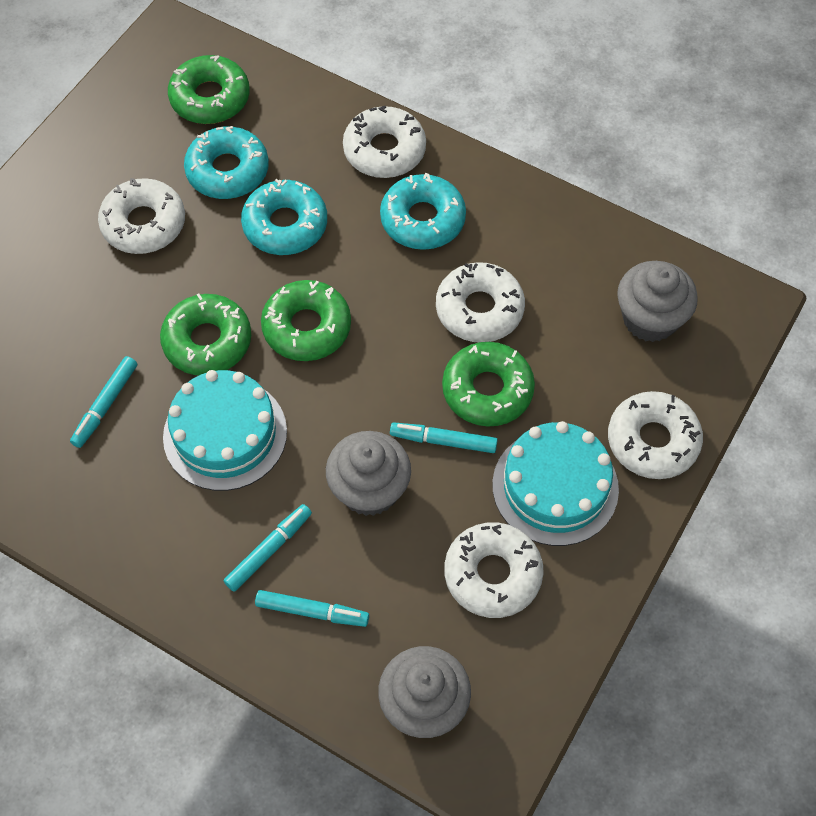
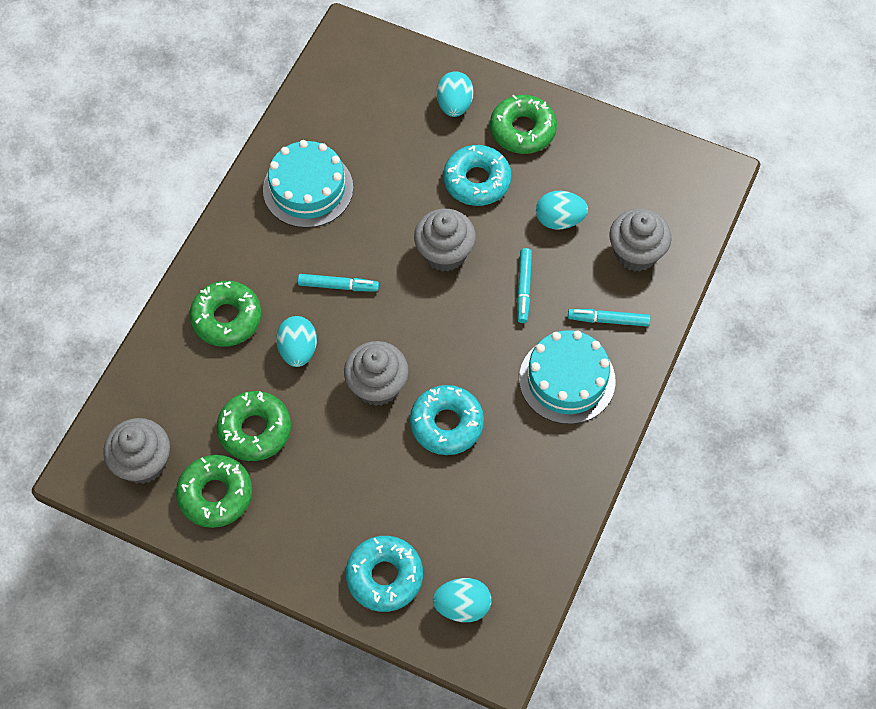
grey cupcake: [326,431,411,516] [378,646,471,738] [617,261,698,342] = 3 -> [103,418,170,484] [344,341,409,406] [414,209,476,272] [609,208,671,271] = 4
turquoise egg: none = 0 -> [276,316,317,367] [433,578,491,622] [436,71,474,117] [536,191,588,230] = 4
turquoise marker: [70,356,137,448] [224,504,312,592] [255,590,369,627] [390,422,498,453] = 4 -> [298,274,379,292] [517,248,532,323] [568,309,650,327] = 3
white donut: [98,178,185,254] [343,106,426,178] [436,262,525,342] [444,522,544,618] [608,391,703,479] = 5 -> none = 0

